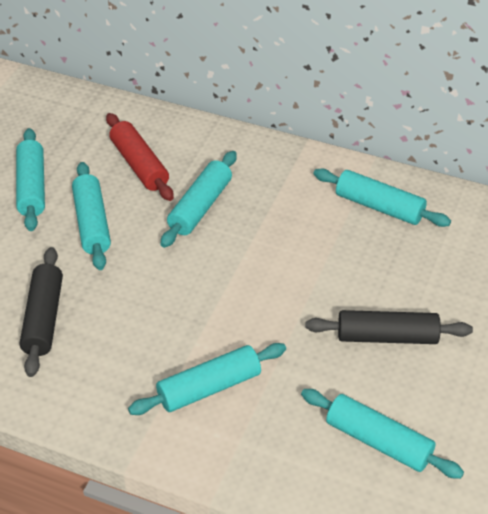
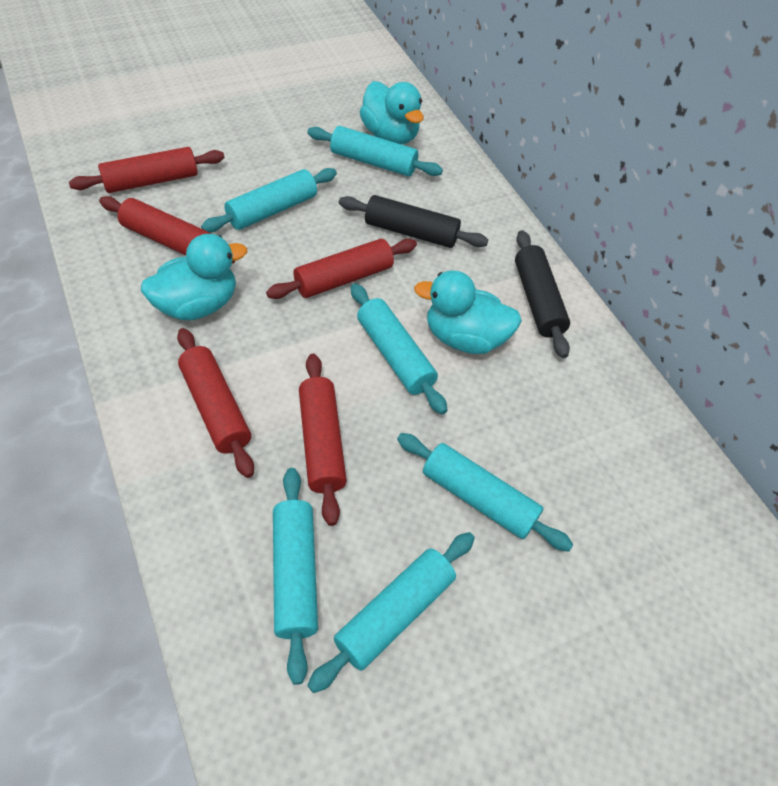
red rolling pin: [106,113,174,201] = 1 -> [69,147,225,193] [99,196,235,264] [177,328,254,478] [266,239,417,299] [299,354,347,526] = 5
turquoise duck: none = 0 -> [141,234,247,320] [359,81,424,145] [414,270,522,354] = 3

